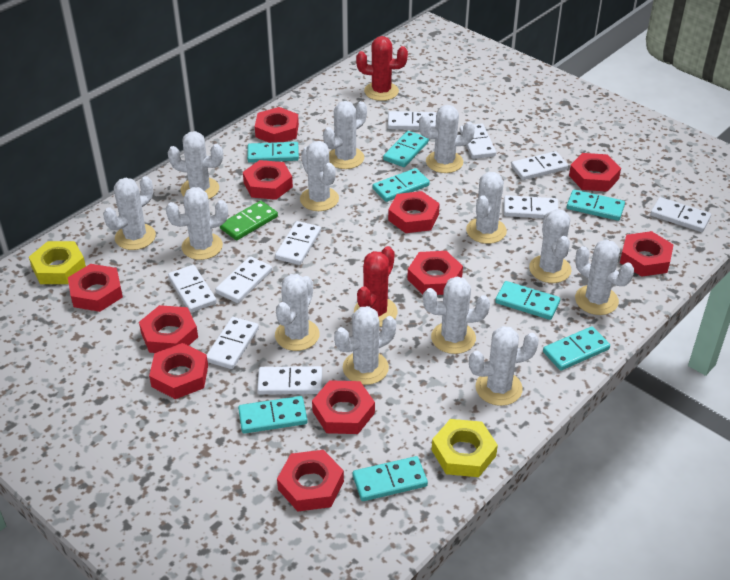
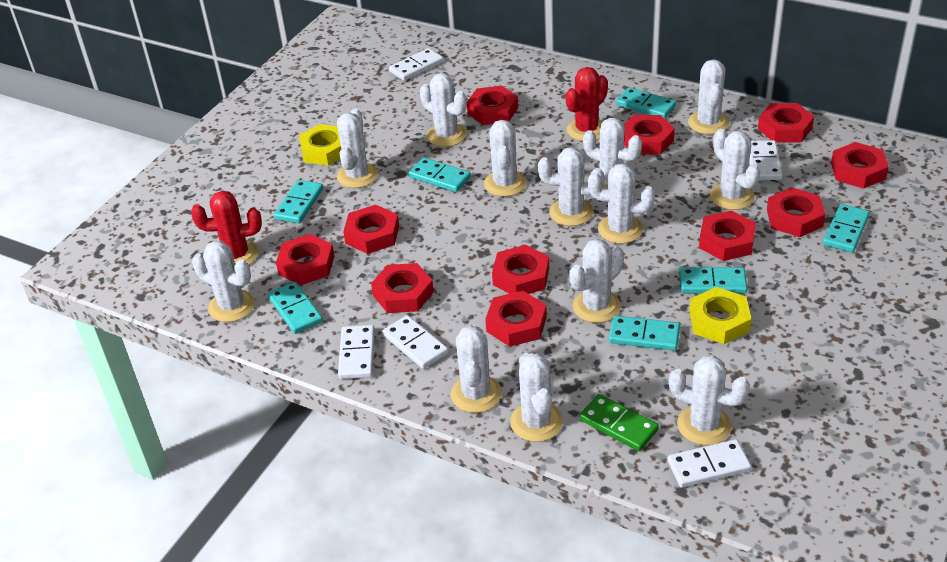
turquoise domino: [238,396,308,434] [247,142,299,163] [353,456,428,501] [372,168,430,202] [383,131,429,167] [495,281,560,320] [543,326,610,370] [567,190,625,221] = 8 -> [268,282,323,334] [274,180,323,223] [409,157,471,192] [609,316,680,351] [616,87,676,119] [679,267,748,294] [823,204,870,253] = 7
white domino: [168,265,217,312] [207,317,259,369] [215,256,272,303] [257,366,322,395] [275,221,321,265] [388,111,437,130] [460,123,496,159] [504,195,558,218] [511,151,568,180] [650,197,711,232] = 10 -> [338,325,375,379] [383,315,448,369] [389,48,444,81] [667,439,751,488] [749,140,783,180] = 5

